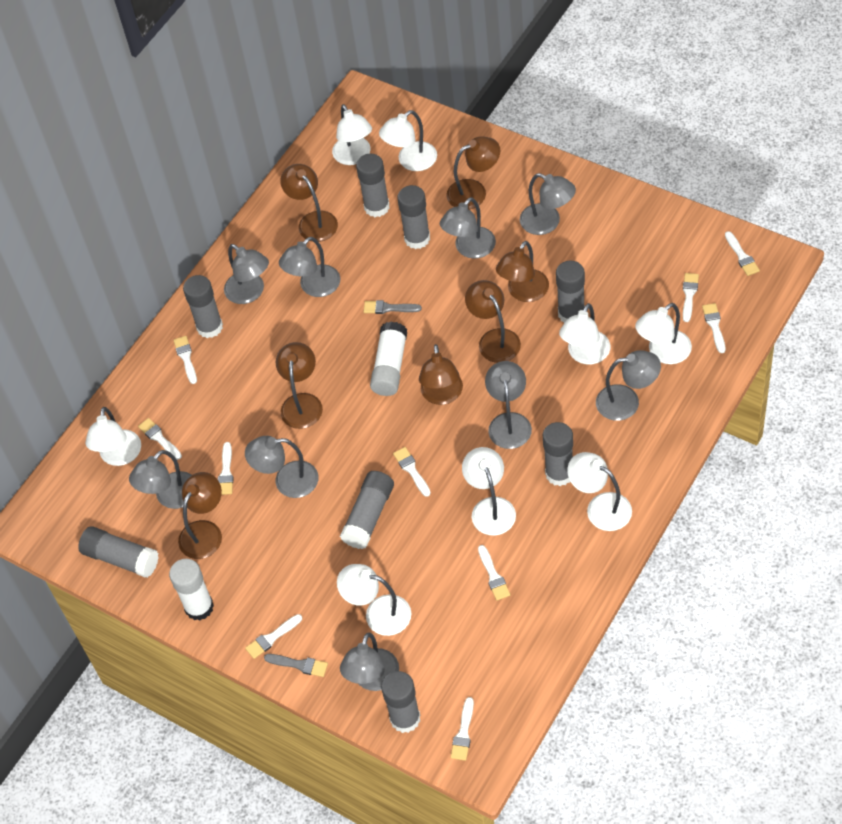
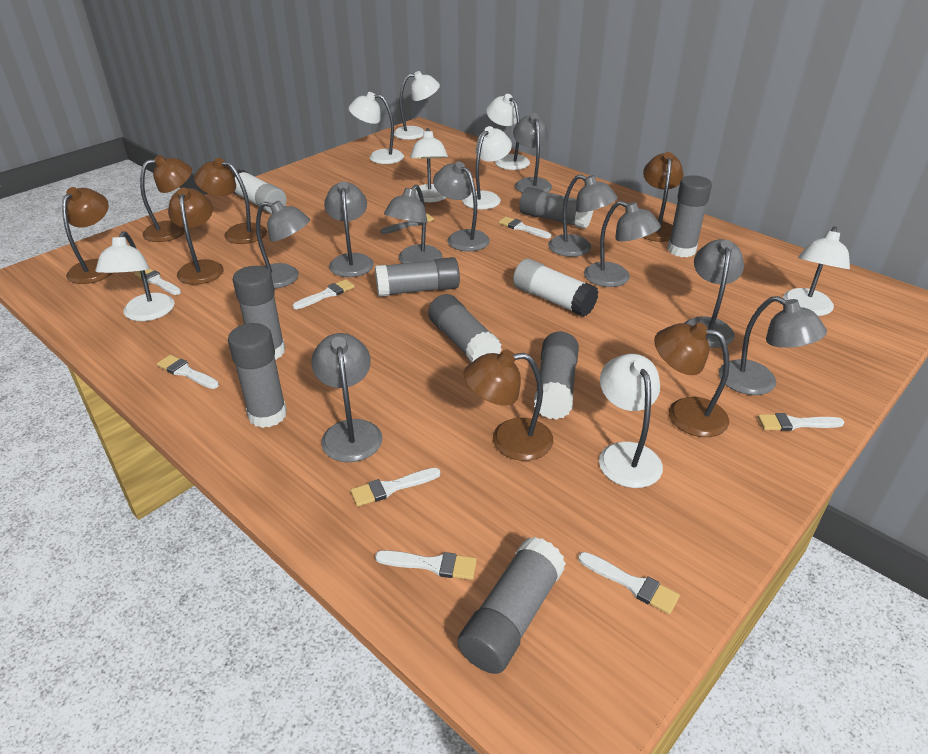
grey brush: [264,654,328,677] [364,300,422,314] = 2 -> [381,213,434,234] = 1
grey lamp: [129,450,192,509] [224,244,269,304] [245,436,318,498] [279,237,340,297] [340,633,399,691] [440,197,496,259] [485,361,532,449] [520,173,576,235] [596,350,661,421] = 9 -> [256,201,310,289] [311,333,382,462] [324,181,374,277] [384,185,442,264] [433,162,490,251] [513,113,552,193] [548,174,618,257] [584,201,661,287] [685,239,744,348] [719,296,827,395] = 10
white brush: [138,418,182,460] [173,336,197,384] [218,442,234,495] [245,614,302,659] [393,447,431,497] [451,697,474,761] [478,545,510,601] [683,273,699,322] [702,303,725,353] [725,231,760,276] = 10 -> [134,269,181,295] [157,355,219,389] [293,279,355,309] [351,468,441,506] [375,550,477,580] [498,217,551,239] [578,552,680,614] [758,413,844,431] = 8

